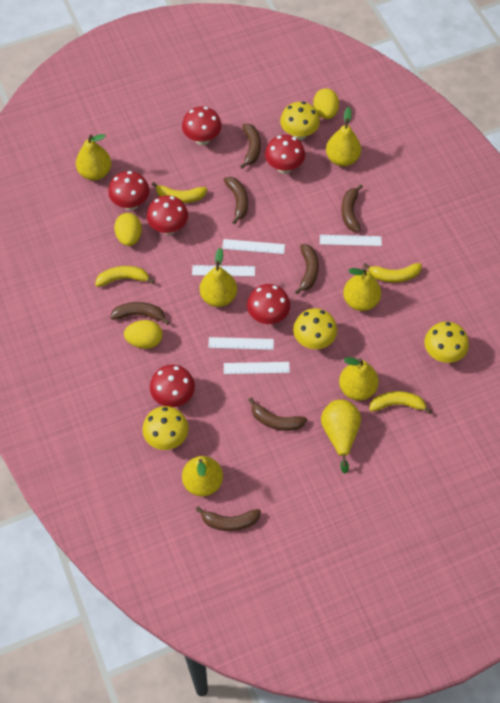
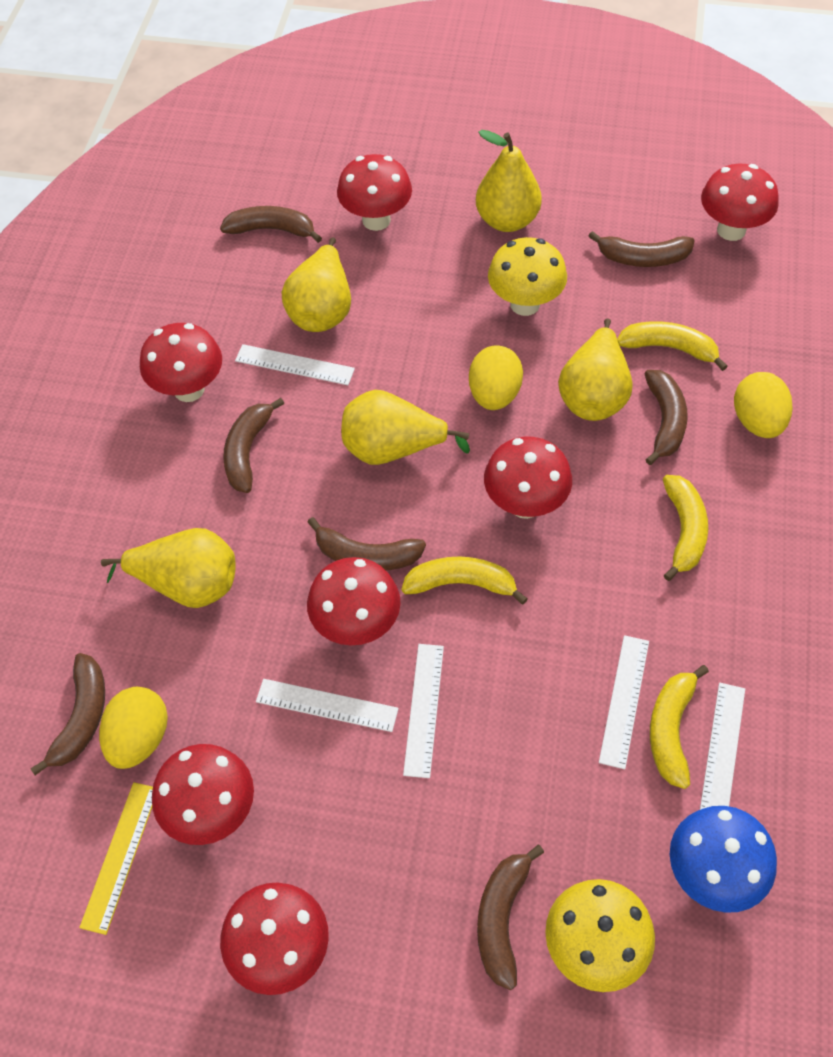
blue mushroom: none = 0 -> [670,806,777,913] = 1
red mushroom: [108,171,149,210] [147,195,188,235] [150,365,195,407] [182,106,222,145] [247,284,290,324] [265,135,305,174] = 6 -> [140,323,222,402] [152,744,254,845] [220,882,329,995] [307,557,401,645] [337,154,412,231] [484,437,572,519] [701,164,779,241] = 7
yellow mushroom: [142,406,189,450] [280,102,320,140] [293,308,337,349] [424,321,469,363] = 4 -> [488,237,567,316] [545,879,655,992] = 2
yellow pear: [76,134,111,180] [182,456,223,496] [200,248,237,307] [321,399,361,474] [326,107,361,166] [339,357,379,401] [343,267,381,311] = 7 -> [101,528,236,608] [282,237,351,332] [341,390,470,465] [476,130,542,232] [558,319,633,421] = 5
yellow ruler: none = 0 -> [79,782,153,935] = 1

